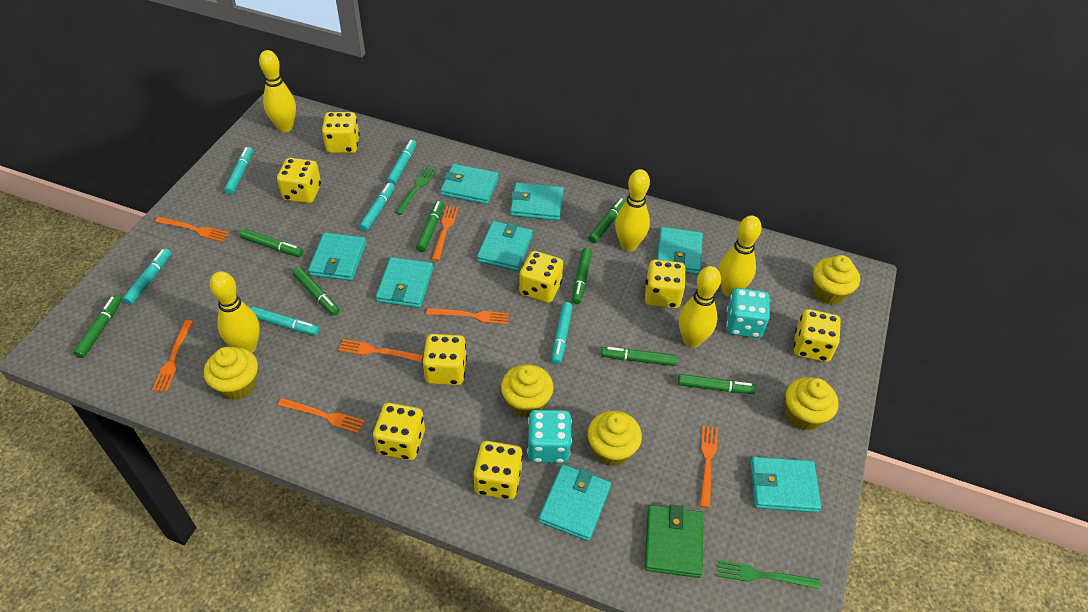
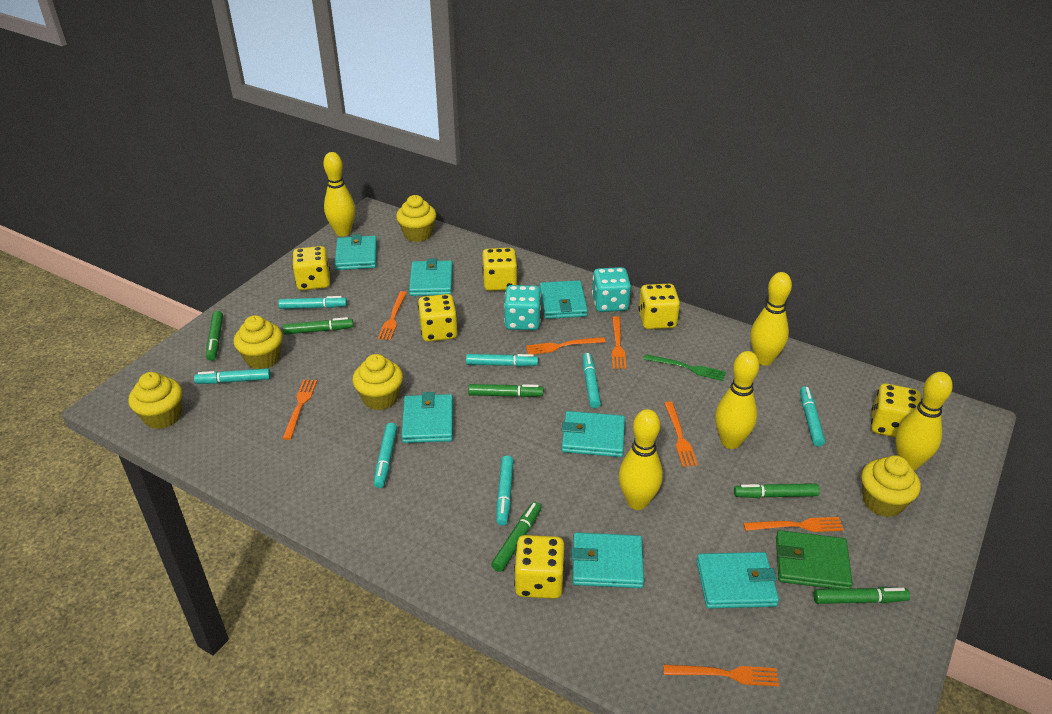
green fork: [395,167,437,215] [718,560,820,589] = 2 -> [643,354,726,381] = 1
green marker: [73,295,122,358] [240,229,303,257] [293,267,340,316] [416,200,444,252] [572,248,592,304] [588,198,626,243] [602,347,677,366] [678,374,756,394] = 8 -> [206,311,223,361] [283,317,354,335] [468,384,543,397] [491,502,541,572] [734,483,820,498] [813,587,910,604] = 6
turquoise marker: [123,248,171,305] [224,147,253,195] [251,307,319,335] [359,183,395,232] [387,140,417,185] [552,302,573,364] = 6 -> [194,368,271,384] [278,296,347,309] [374,423,397,488] [466,354,538,367] [496,455,514,526] [582,353,601,408] [800,386,825,447] = 7
turquoise wallet: [308,233,366,281] [376,257,433,308] [441,164,499,204] [477,221,533,271] [510,182,564,221] [539,464,611,541] [657,227,703,274] [750,457,821,513] = 8 -> [335,234,377,270] [401,392,453,443] [409,258,453,296] [540,280,588,319] [562,411,625,457] [571,533,644,588] [697,552,779,608] = 7
yellow dice: [277,158,321,203] [322,112,360,153] [373,403,425,460] [422,334,467,385] [473,441,523,500] [519,251,563,303] [645,259,686,309] [794,309,841,362] = 8 -> [292,246,330,290] [418,294,458,342] [482,248,518,291] [514,535,564,599] [638,284,680,329] [871,383,921,438] = 6

